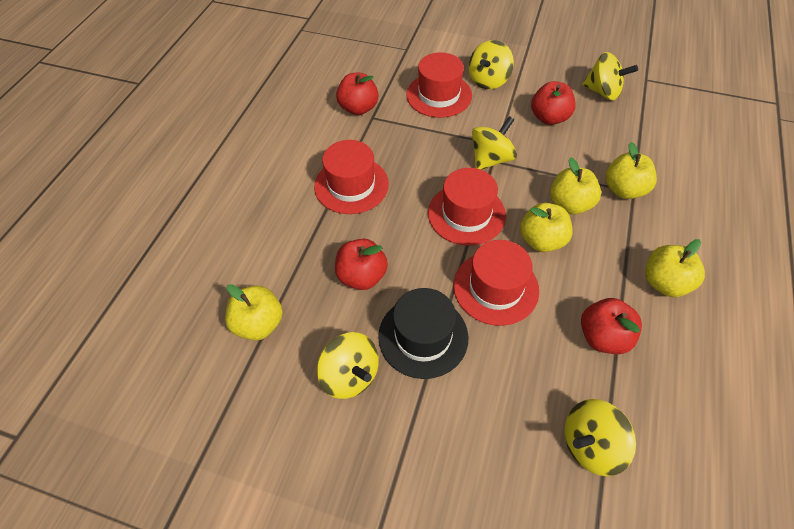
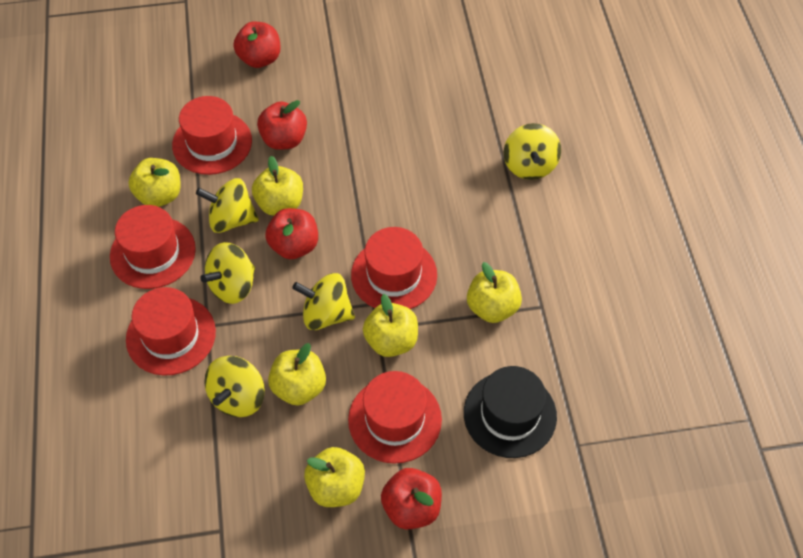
red hat: [314,140,389,214] [406,52,472,118] [428,168,506,246] [453,240,539,326] = 4 -> [110,205,196,289] [126,287,216,376] [172,96,252,175] [348,371,442,464] [351,227,437,309] = 5
yellow apple: [225,284,283,340] [520,203,573,252] [550,157,601,215] [605,142,657,199] [645,239,705,297] = 5 -> [128,158,181,207] [252,156,303,216] [268,343,326,405] [304,447,365,507] [363,294,418,357] [467,262,522,323] = 6

